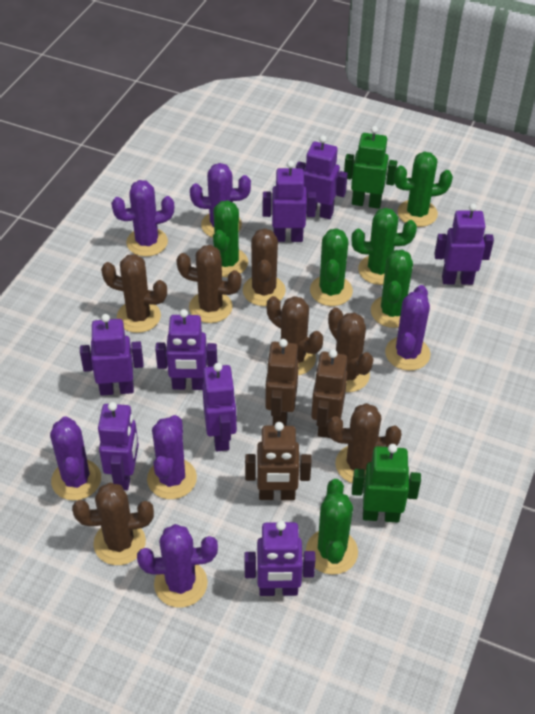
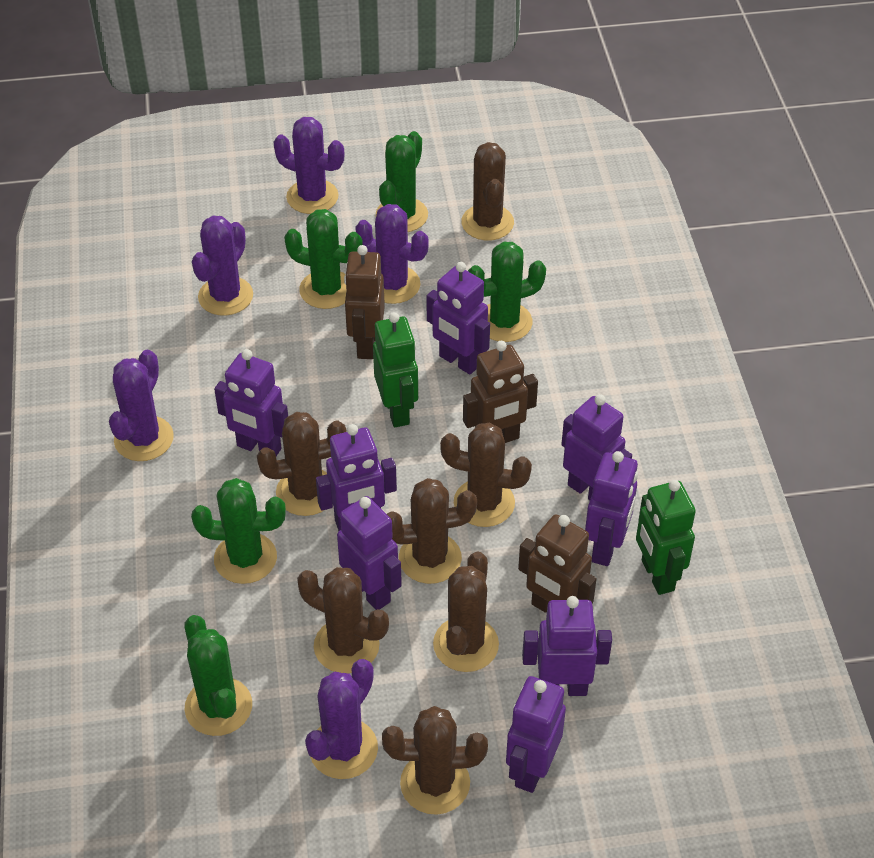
green cactus: [213,200,248,277] [306,479,358,575] [310,228,353,306] [352,208,417,285] [371,250,413,328] [394,151,453,227] = 6 -> [185,615,252,736] [191,478,286,584] [284,209,363,309] [376,131,428,232] [468,242,546,342] = 5
purple cactus: [50,416,101,501] [111,180,174,257] [137,524,218,608] [147,415,197,499] [190,163,251,238] [385,285,430,371] = 6 -> [109,349,174,461] [192,216,253,316] [274,117,344,214] [305,659,378,779] [355,204,429,304] = 5

